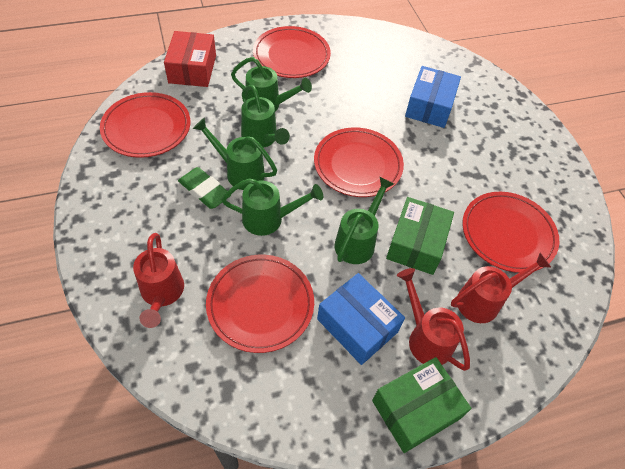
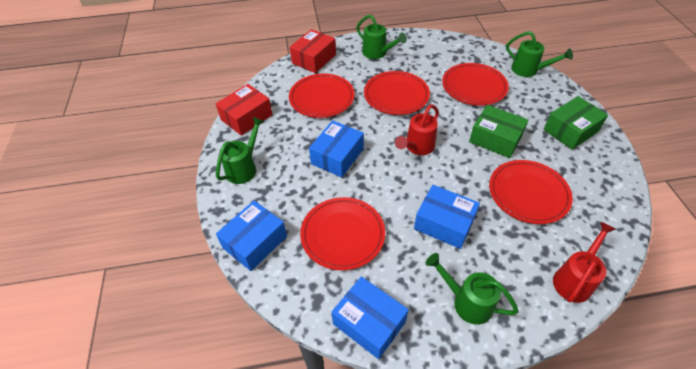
blue box: [317,273,405,365] [405,66,461,128] = 2 -> [216,201,287,271] [309,120,364,177] [331,276,409,359] [414,185,480,249] = 4
green eraser: [178,167,231,209] = 1 -> none = 0
green watering can: [193,118,277,190] [222,178,323,236] [231,57,312,111] [241,85,290,148] [334,177,394,264] = 5 -> [216,117,265,184] [356,14,407,59] [426,253,519,325] [506,31,573,77] = 4
red box: [164,31,216,87] = 1 -> [216,84,273,136] [290,29,336,73] = 2
red watering can: [133,233,184,328] [397,268,470,371] [451,253,552,323] = 3 -> [395,104,439,155] [553,221,616,303] = 2

